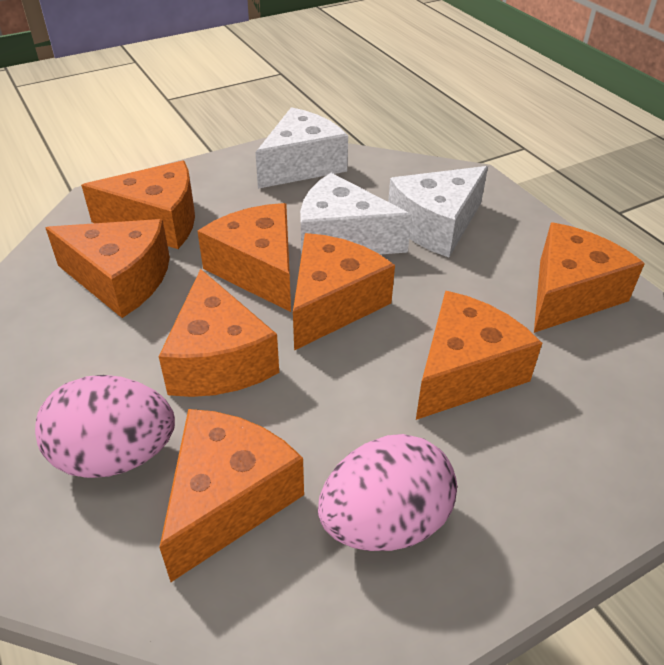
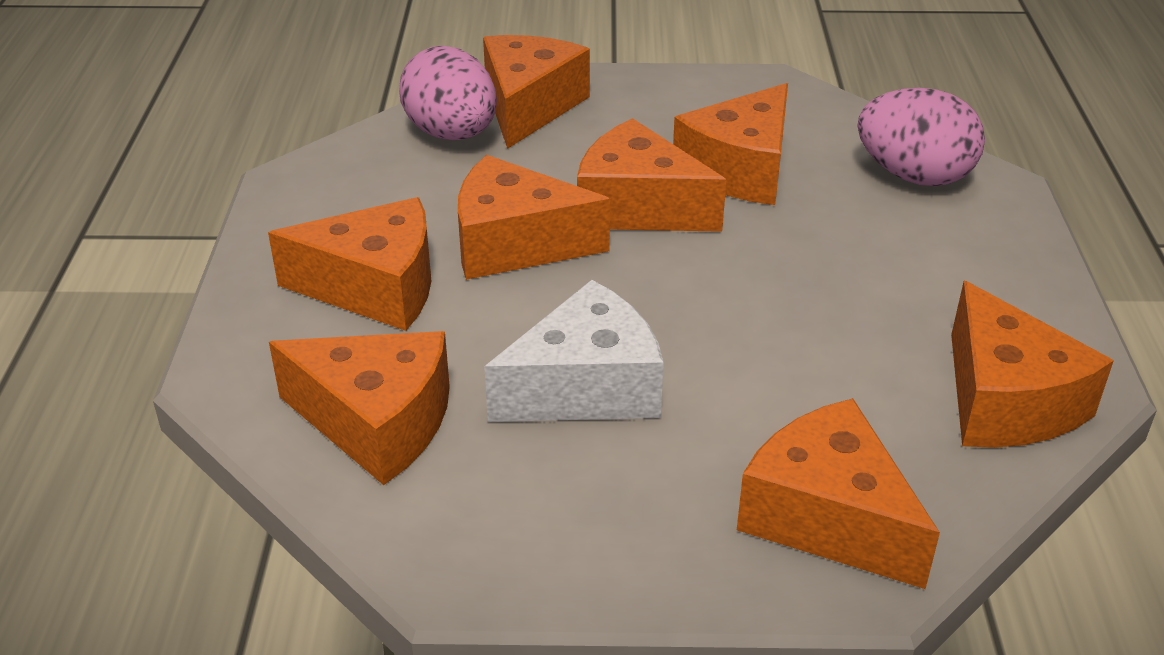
white cheese: [255,107,348,189] [300,173,412,255] [388,166,488,257] = 3 -> [484,280,664,422] = 1

